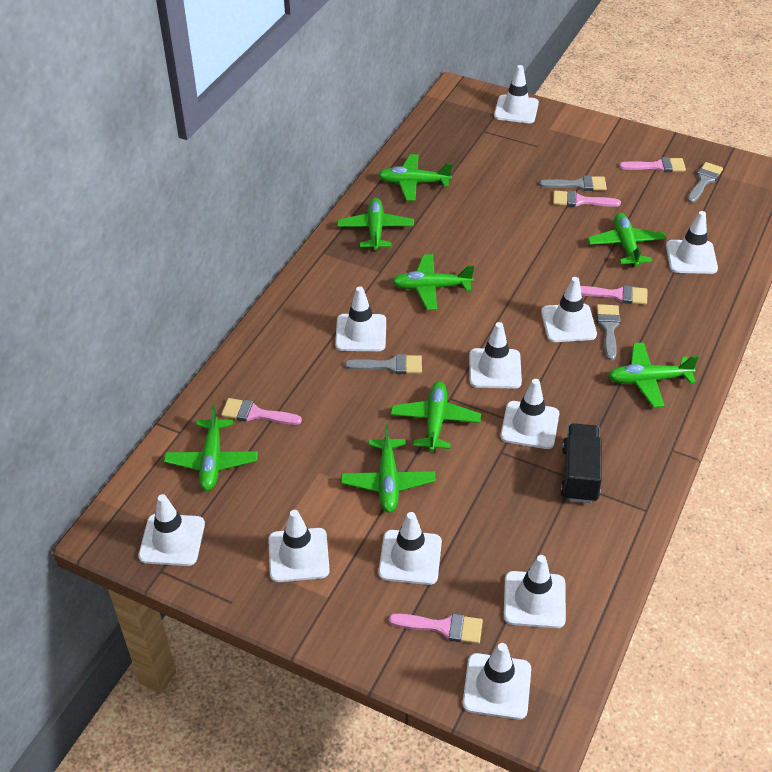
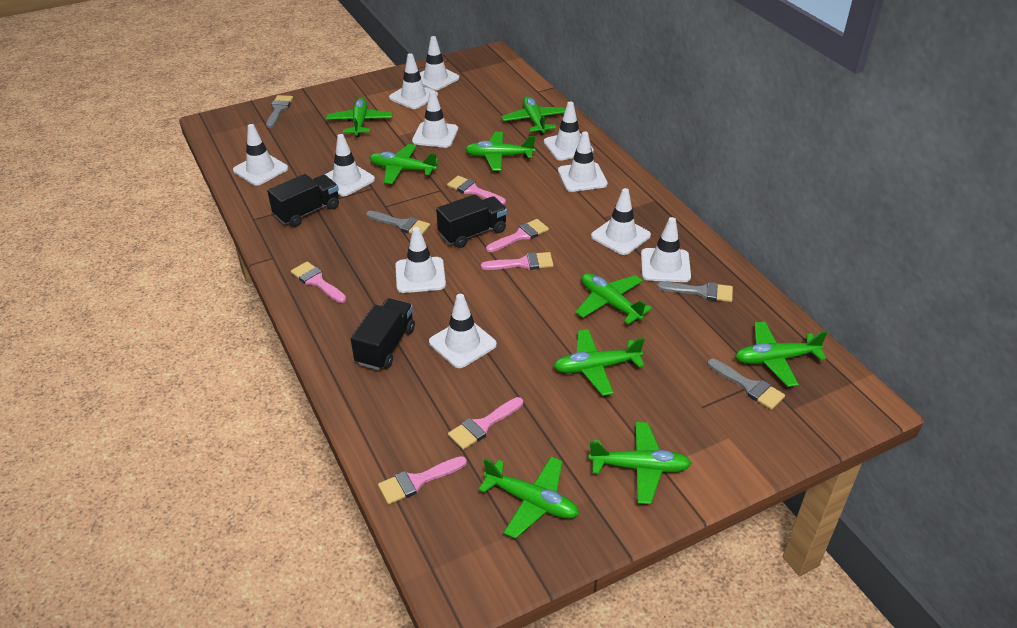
black truck: [561,423,602,503] = 1 -> [267,174,339,227] [351,298,415,370] [436,194,507,248] = 3
green plane: [164,405,258,491] [337,198,414,251] [341,424,436,513] [378,154,453,201] [391,381,481,452] [392,254,474,310] [587,213,666,267] [608,342,699,408] = 8 -> [326,98,393,137] [370,144,439,184] [465,132,535,171] [478,456,579,539] [501,96,565,135] [553,329,644,396] [575,273,652,324] [589,422,692,504] [735,321,827,387] = 9
pink brush: [221,398,302,425] [389,613,483,644] [553,190,621,207] [580,285,647,305] [619,157,686,172] = 5 -> [291,261,346,303] [378,456,467,504] [447,176,506,205] [448,397,523,450] [481,252,554,270] [486,219,549,252] = 6

